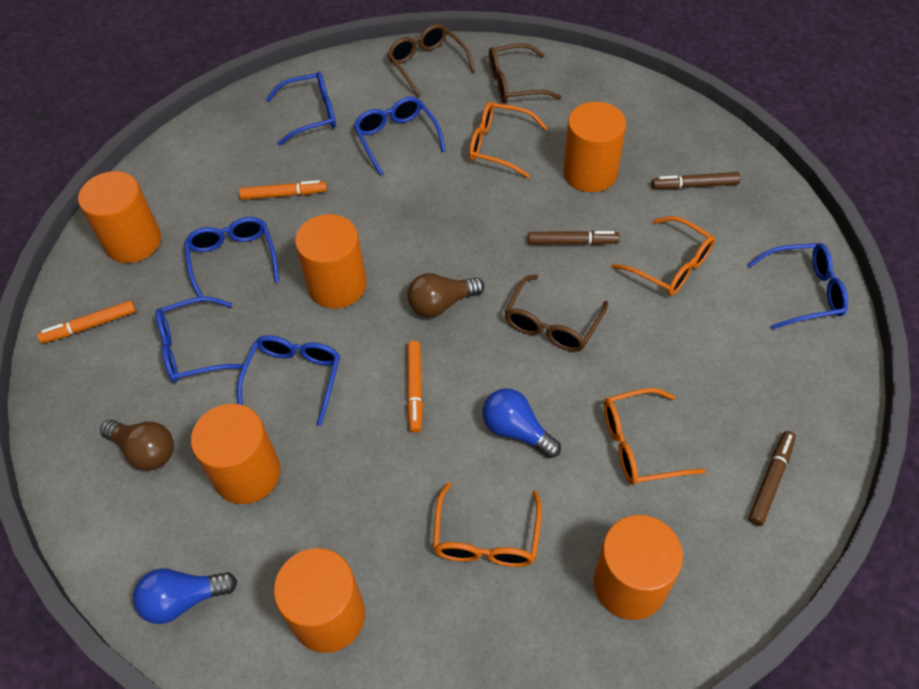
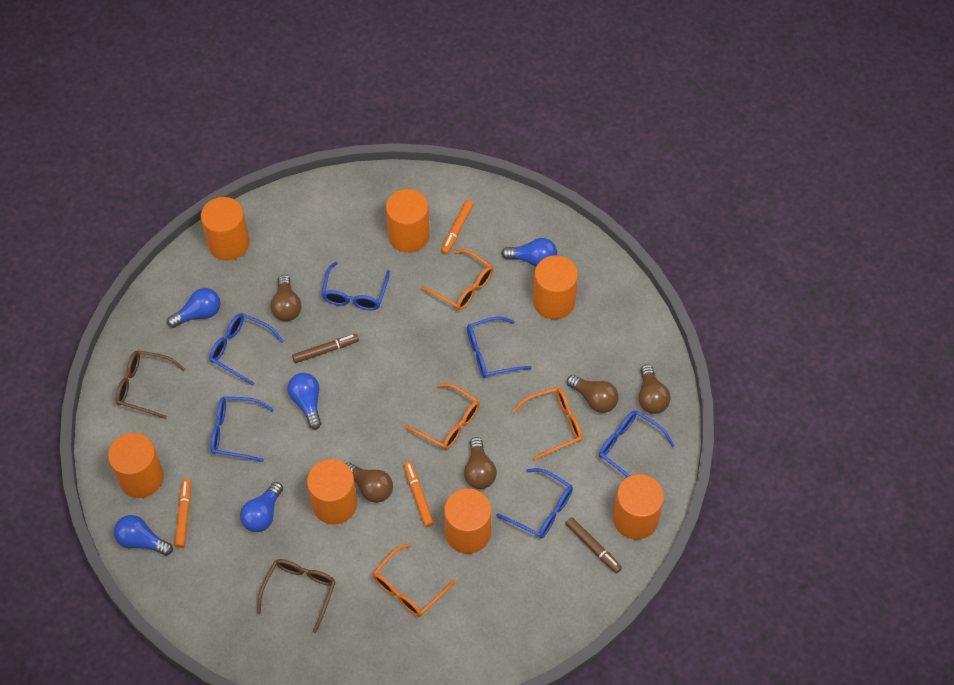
blue light bulb: [133,568,237,624] [483,388,561,458] = 2 -> [114,515,173,556] [167,288,220,328] [240,482,283,532] [287,373,321,430] [502,238,557,267] = 5
brown glasses: [387,24,475,97] [489,43,561,103] [505,274,608,352] = 3 -> [116,350,185,419] [257,559,336,633] = 2
brown light bulb: [100,420,174,470] [407,273,484,317] = 2 -> [270,275,301,321] [346,462,393,503] [464,437,497,489] [567,375,618,413] [639,364,671,414] = 5
brown marker: [528,231,620,245] [651,172,741,189] [749,431,796,526] = 3 -> [292,334,359,363] [566,517,622,573] = 2
orange cylinder: [78,171,161,263] [191,404,281,504] [274,548,365,653] [295,214,367,309] [563,102,626,192] [594,515,683,620] = 6 -> [108,433,164,498] [201,197,250,261] [307,459,357,525] [386,189,430,253] [444,488,491,554] [533,255,578,319] [613,474,664,540] = 7

